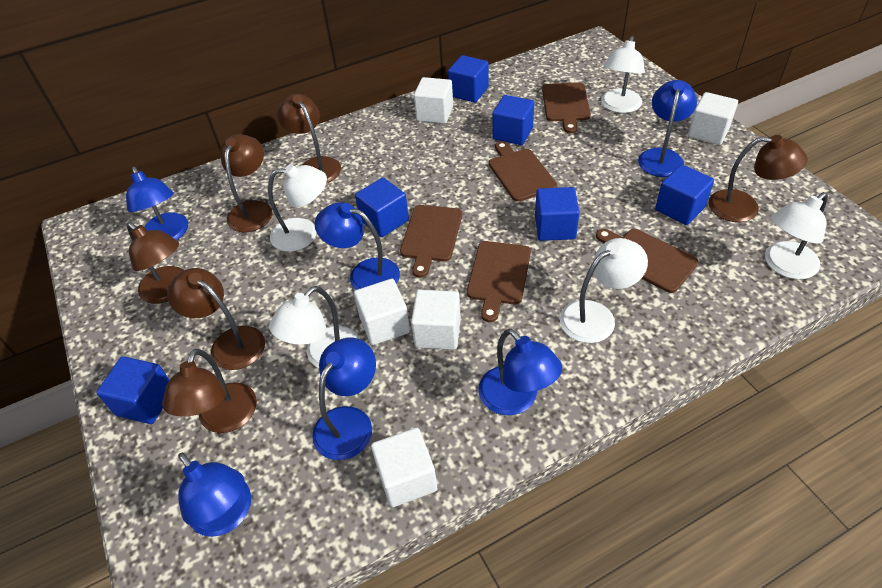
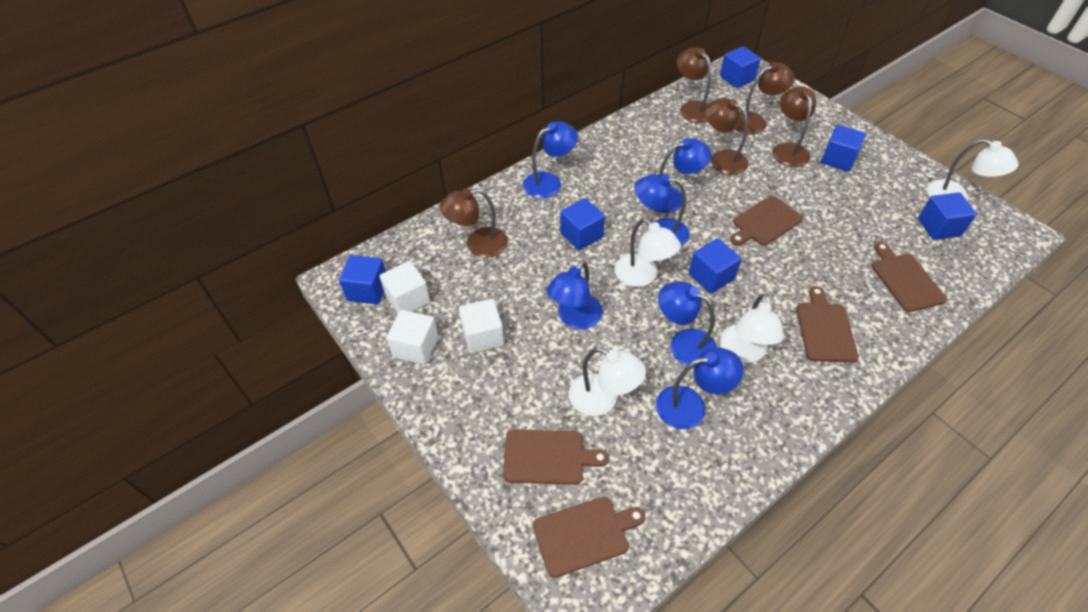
brown lamp: [127,222,184,304] [162,349,257,433] [167,268,265,370] [220,134,272,232] [277,94,341,183] [708,135,808,222] = 6 -> [440,188,508,258] [677,47,711,123] [705,98,749,175] [735,62,794,134] [772,86,816,167] = 5
white cube: [354,279,410,345] [371,428,437,507] [411,290,461,350] [414,77,453,124] [688,92,738,145] = 5 -> [379,261,430,314] [386,310,438,365] [459,299,504,354] = 3
white lamp: [268,164,327,252] [269,286,360,368] [560,238,648,343] [601,36,645,113] [765,192,828,279] = 5 -> [569,347,646,416] [614,218,681,287] [720,293,784,363] [927,139,1019,201] = 4

